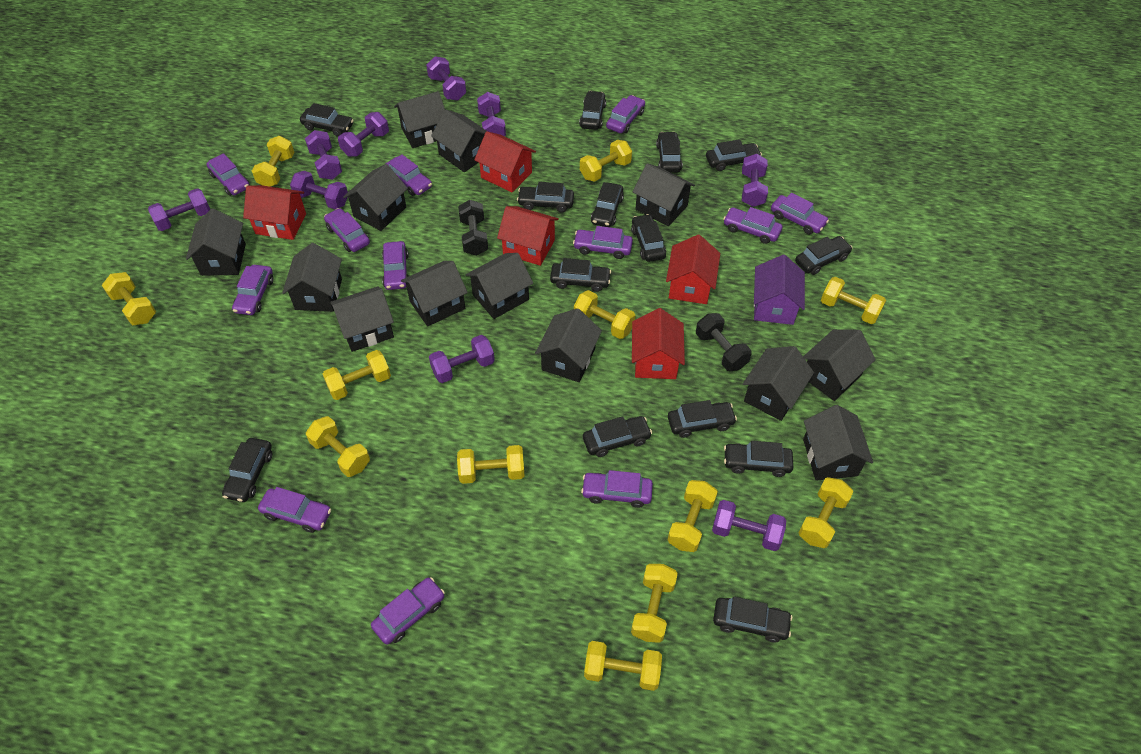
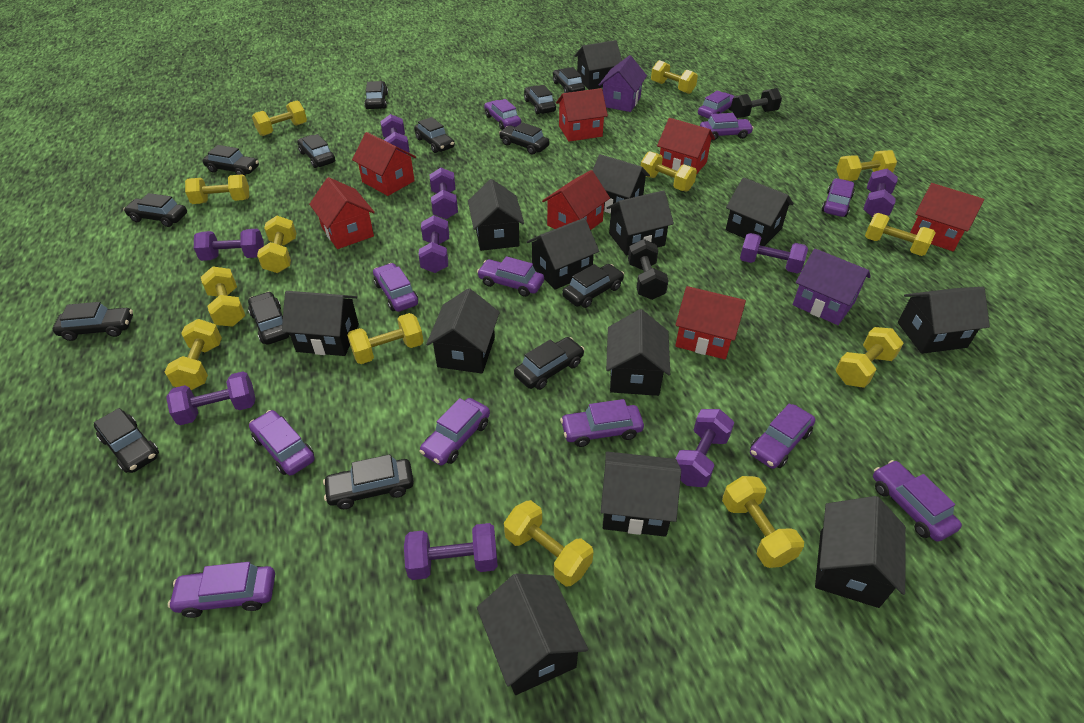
purple house: [754,255,805,325] = 1 -> [599,55,647,112] [793,248,871,325] = 2
red house: [243,185,306,240] [474,131,536,192] [497,206,559,266] [632,308,685,379] [666,234,720,304] = 5 -> [309,177,375,249] [352,132,416,196] [542,170,610,230] [556,88,608,142] [657,118,715,173] [675,286,746,360] [910,183,985,251] = 7
yellow dumbbell: [102,272,156,325] [252,136,295,187] [306,416,370,477] [323,350,391,400] [457,445,525,484] [574,290,635,339] [580,140,632,182] [584,641,662,691] [631,564,678,643] [668,480,718,552] [799,477,853,548] [821,277,886,324] = 12 -> [165,319,222,390] [185,174,249,204] [201,266,245,327] [252,101,307,136] [257,216,297,273] [347,313,424,364] [504,500,594,587] [641,151,697,192] [651,60,698,94] [722,476,804,568] [836,150,897,181] [836,327,904,388] [865,213,936,256] = 13

